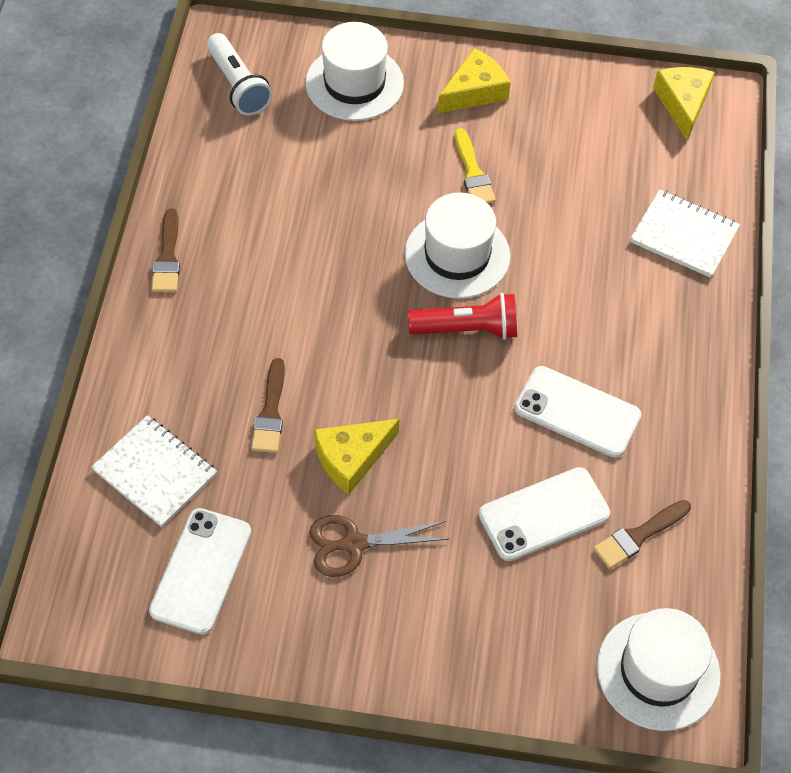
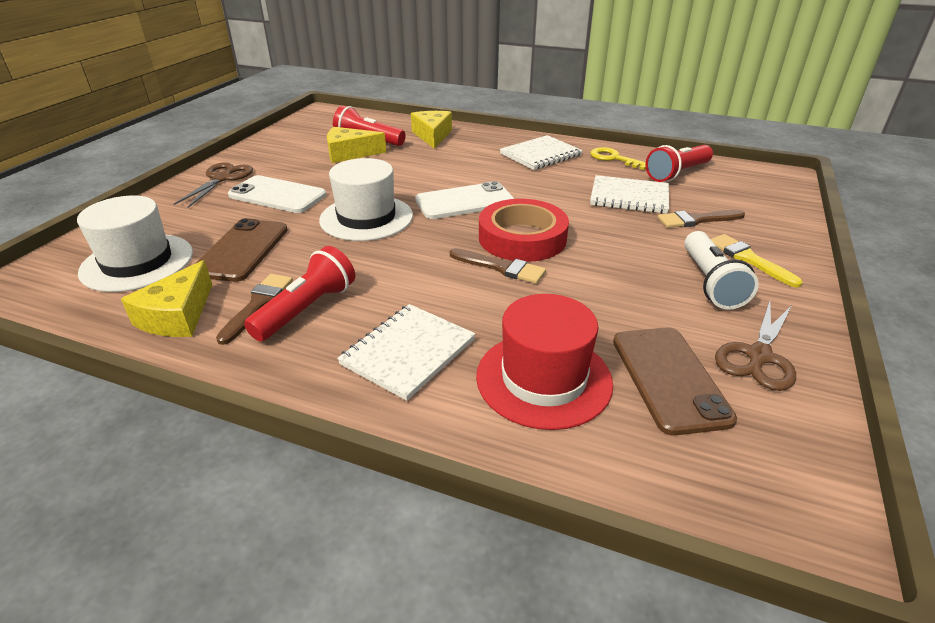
brown phone: none = 0 -> [195,218,288,282] [613,327,737,436] = 2
brown scissors: [309,515,449,577] = 1 -> [174,162,253,208] [715,301,796,391] = 2
red flashlight: [408,293,517,340] = 1 -> [244,246,355,342] [333,106,405,146] [645,145,713,182] = 3
red hat: none = 0 -> [476,294,613,430] = 1
red tape: none = 0 -> [479,199,569,262] = 1
white hat: [305,22,404,121] [405,192,510,299] [597,608,720,731] = 3 -> [77,195,193,292] [319,158,413,241] = 2
white notebook: [91,415,217,527] [630,189,740,278] = 2 -> [337,304,475,401] [500,135,583,170] [590,175,669,214] = 3
white phone: [149,508,251,634] [479,467,610,561] [514,366,641,458] = 3 -> [228,175,326,213] [415,181,515,219] = 2
yellow key: none = 0 -> [590,147,646,170] = 1

